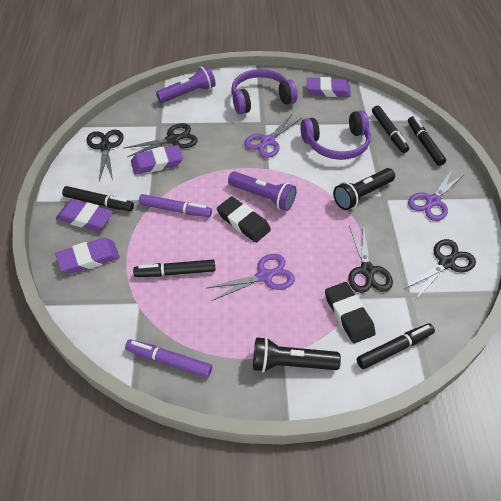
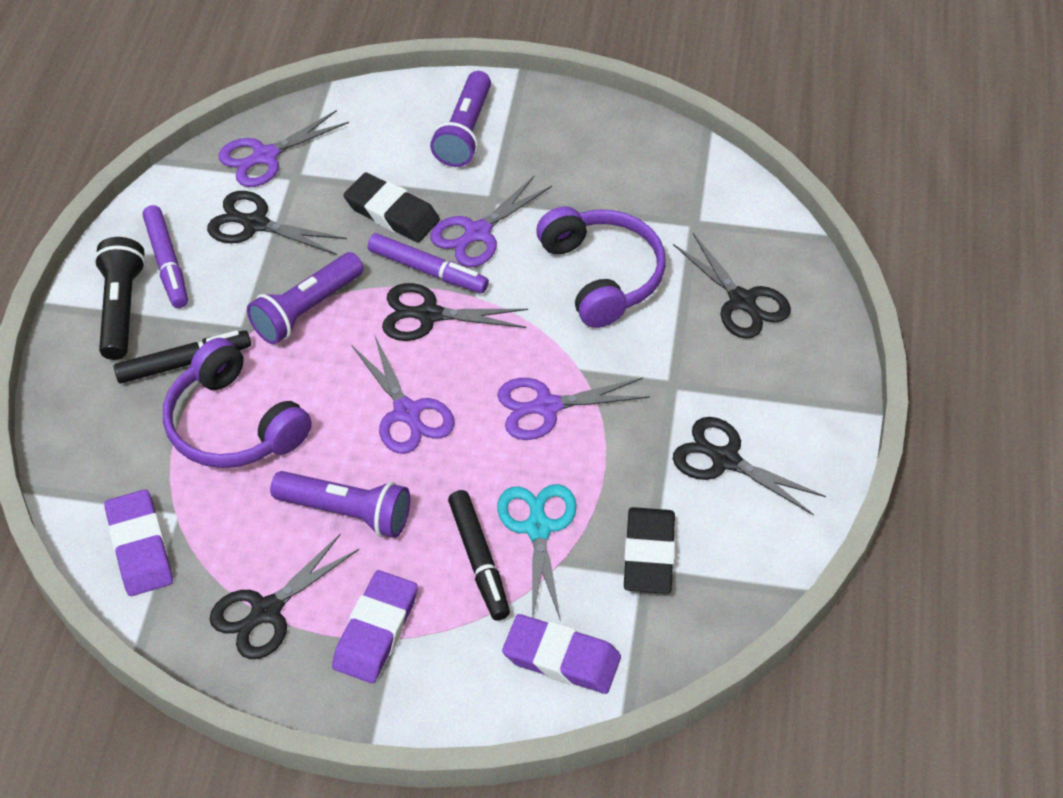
black flashlight: [253,337,341,372] [333,168,395,210] = 2 -> [94,237,146,360] = 1
black marker: [62,186,134,211] [133,260,215,277] [357,324,435,369] [372,106,409,153] [408,116,446,166] = 5 -> [114,330,251,383] [448,490,510,620] = 2
black scissors: [86,130,124,181] [124,123,198,157] [348,225,393,293] [404,239,476,299] = 4 -> [207,191,347,255] [210,533,359,659] [382,283,528,341] [673,233,791,339] [673,417,826,515] = 5
purple eraser: [55,238,120,274] [56,199,113,231] [131,145,183,175] [307,77,351,97] = 4 -> [104,489,173,596] [332,570,418,683] [502,614,621,694] = 3
purple flashlight: [156,65,216,103] [228,171,297,211] = 2 -> [247,252,364,344] [270,471,410,538] [430,71,491,167] = 3
purple scissors: [207,254,295,301] [244,113,302,158] [408,170,463,221] = 3 -> [219,110,349,187] [352,334,455,454] [430,175,552,267] [497,378,650,440] = 4
turquoise scissors: none = 0 -> [497,484,577,621] = 1

